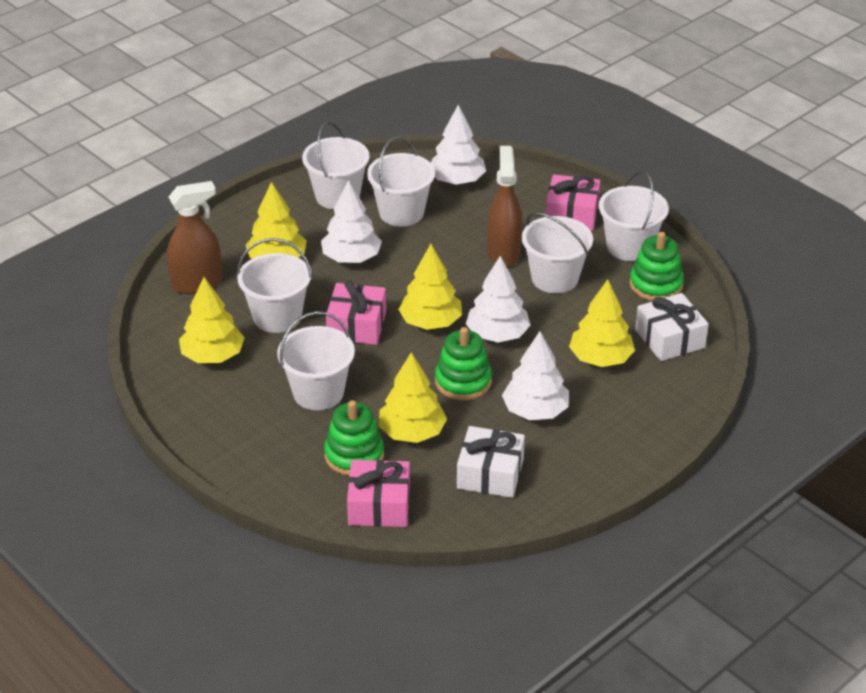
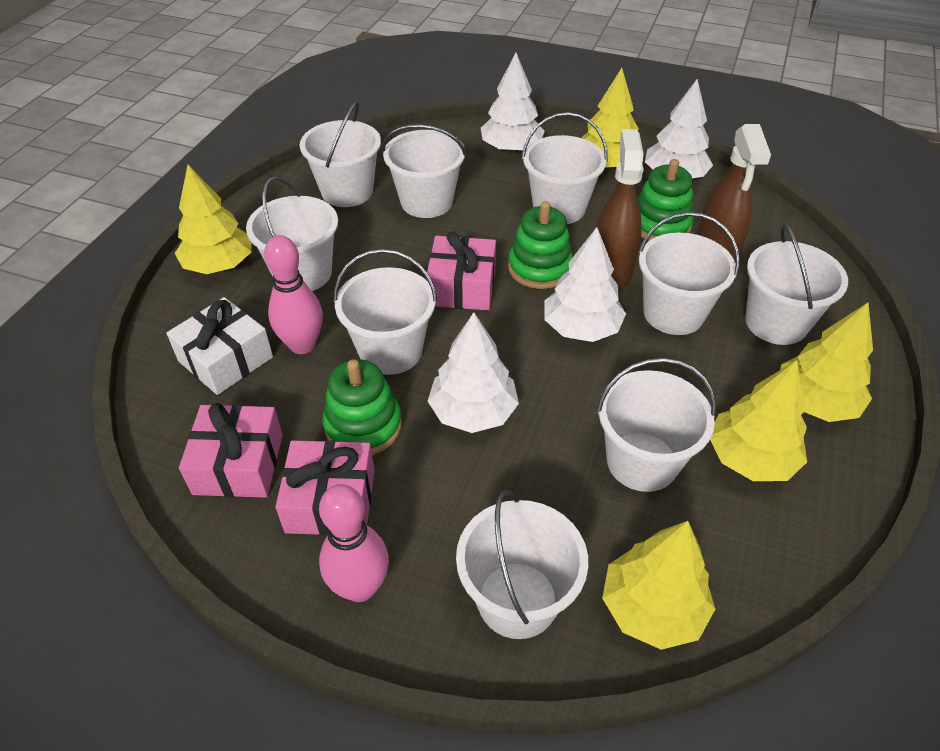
pink bowling pin: none = 0 -> [264,235,323,354] [319,484,389,602] = 2
white bucket: [237,238,312,333] [277,311,355,410] [302,121,369,209] [367,137,435,226] [522,212,593,293] [599,171,669,261] = 6 -> [246,176,338,291] [300,101,381,207] [333,249,437,375] [382,124,467,218] [456,490,588,639] [522,112,608,224] [596,358,716,492] [638,212,740,335] [745,224,848,345] = 9
white gift: [457,426,525,498] [635,293,709,361] = 2 -> [166,297,273,395] = 1

